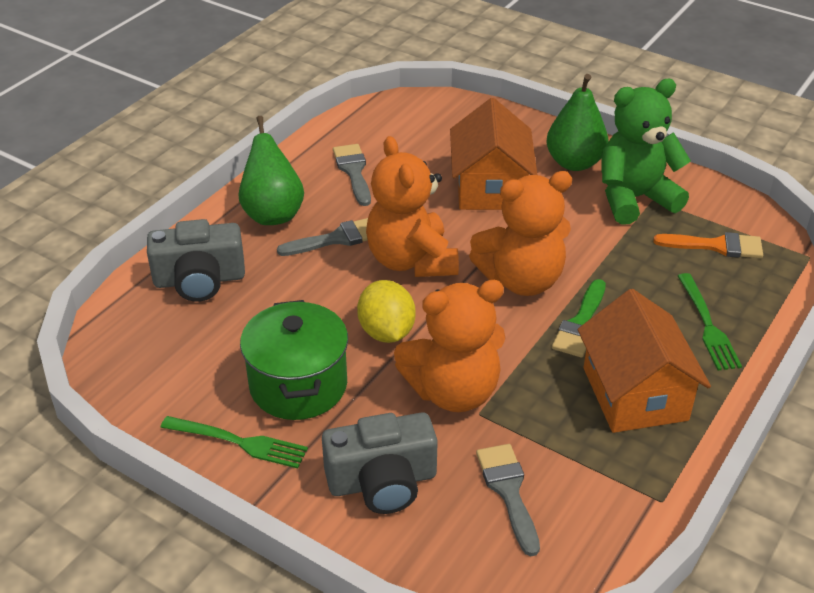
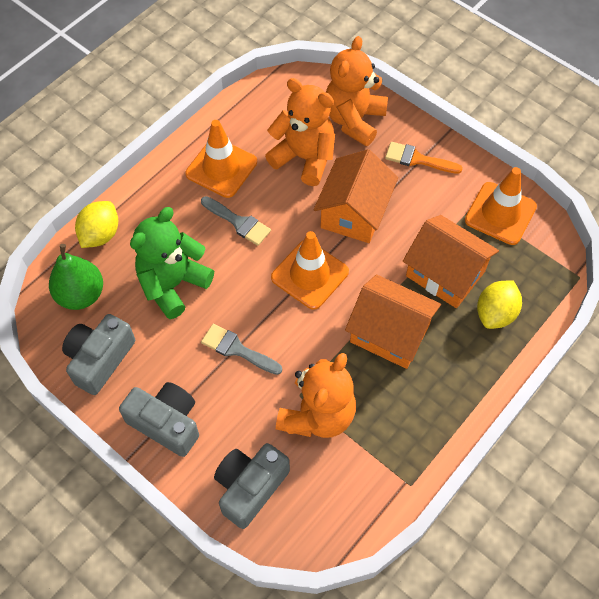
green brush: [552,279,606,358] = 1 -> none = 0
green fork: [160,416,308,469] [678,273,742,370] = 2 -> none = 0
green pear: [239,116,304,225] [546,74,608,171] = 2 -> [49,244,103,310] = 1
green pot: [240,300,348,420] = 1 -> none = 0
grey brush: [277,218,368,256] [333,144,371,206] [476,444,540,556] = 3 -> [201,196,271,246] [201,324,282,375] = 2
grey camera: [147,219,245,302] [322,412,438,514] = 2 -> [62,314,135,395] [119,382,199,457] [214,443,290,529] = 3
orange house: [450,98,537,210] [578,289,711,433] = 2 -> [314,149,398,243] [345,275,441,369] [403,215,499,308] = 3
orange traffic cone: none = 0 -> [185,120,257,198] [271,231,349,310] [465,167,537,245] = 3
yellow lemon: [357,280,416,343] = 1 -> [75,201,118,248] [477,280,522,329] = 2

